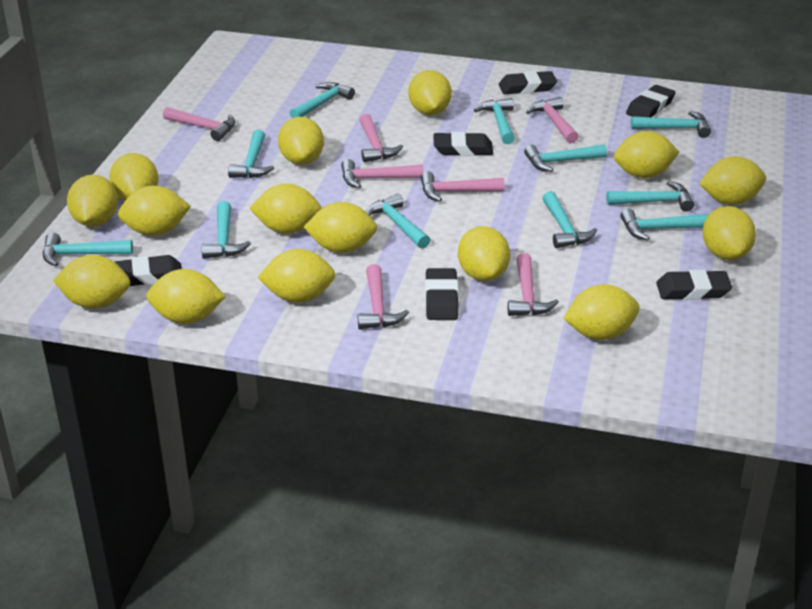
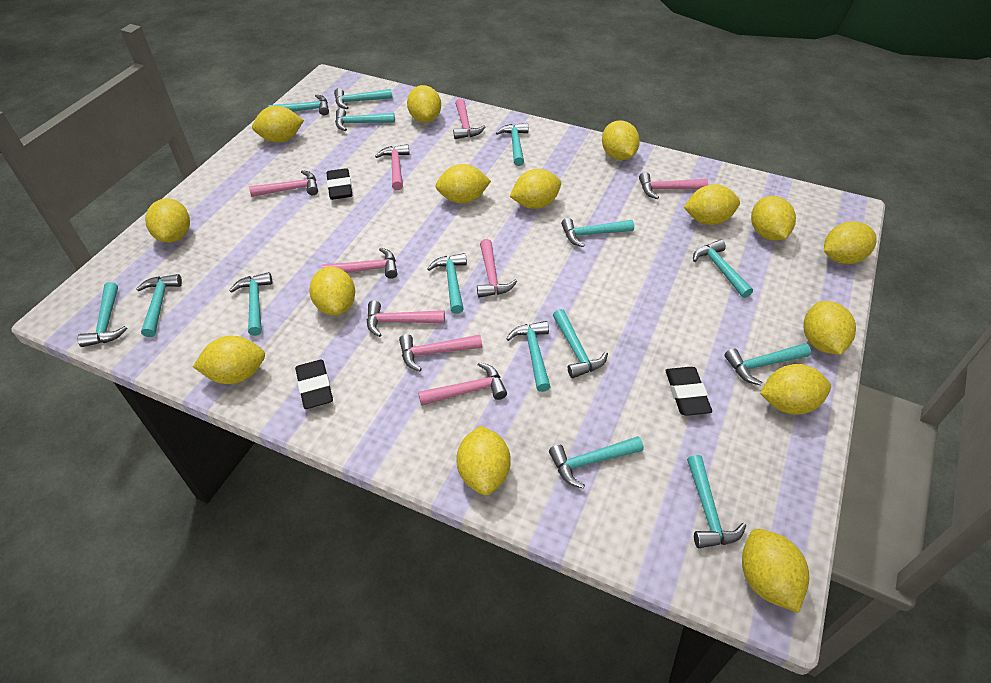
black eraser: [114,255,182,286] [425,268,458,320] [434,132,493,156] [499,71,557,94] [626,85,675,117] [656,270,732,300] = 6 -> [295,360,333,409] [326,168,352,200] [665,367,712,416] = 3
pink hammer: [163,107,236,141] [341,159,423,188] [358,264,409,329] [359,114,403,162] [421,172,505,202] [508,253,559,316] [526,97,579,143] = 7 -> [249,170,318,197] [322,248,397,279] [367,301,445,337] [375,144,410,190] [399,334,482,371] [418,362,507,406] [453,98,485,139] [477,239,517,298] [639,172,708,199] = 9
turquoise hammer: [43,233,133,266] [202,201,251,259] [228,130,274,178] [290,82,355,118] [366,193,430,249] [474,98,515,144] [524,144,607,172] [543,191,597,248] [606,181,694,211] [620,209,709,241] [631,111,711,138] = 11 -> [78,282,127,347] [136,274,182,337] [229,272,272,336] [269,94,329,116] [334,88,393,109] [335,108,395,131] [427,253,467,314] [496,123,528,166] [506,321,551,392] [549,436,644,489] [553,309,608,378] [561,218,634,247] [687,455,746,548] [693,239,753,298] [724,343,811,385] = 15

